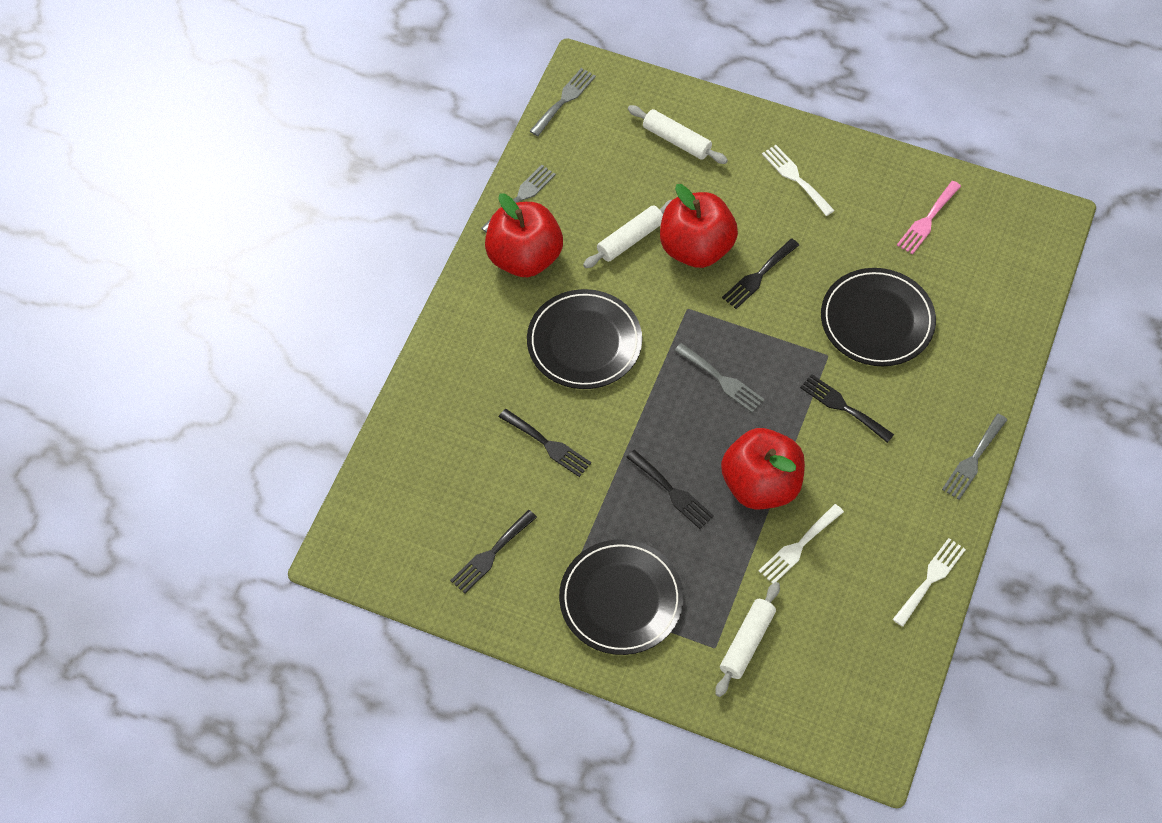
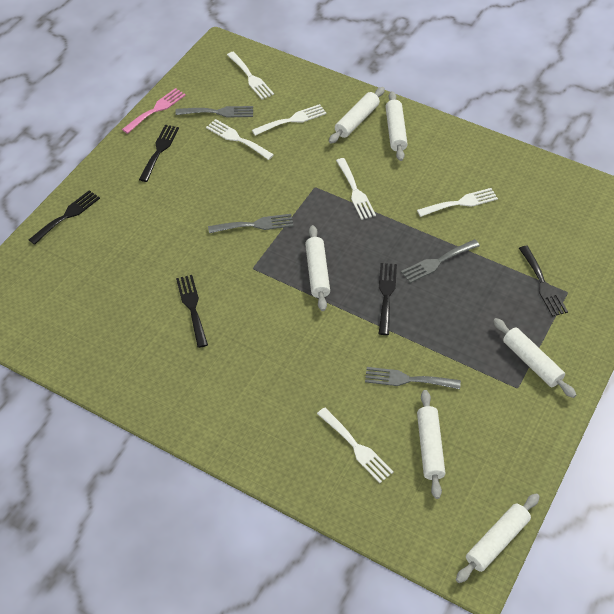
black plate: [527,289,642,389] [559,539,684,655] [821,268,936,366] = 3 -> none = 0
red apple: [485,193,563,277] [660,184,738,268] [721,428,805,509] = 3 -> none = 0
white fork: [759,504,844,584] [762,145,835,216] [892,538,966,627] = 3 -> [206,119,274,160] [227,52,274,100] [252,104,326,136] [317,407,394,483] [336,158,376,220] [417,188,498,217] = 6
white rolling pin: [583,199,673,268] [628,105,728,164] [716,582,780,697] = 3 -> [305,225,330,311] [329,87,385,144] [385,91,408,161] [417,390,445,499] [456,493,540,583] [493,318,576,398] = 6

